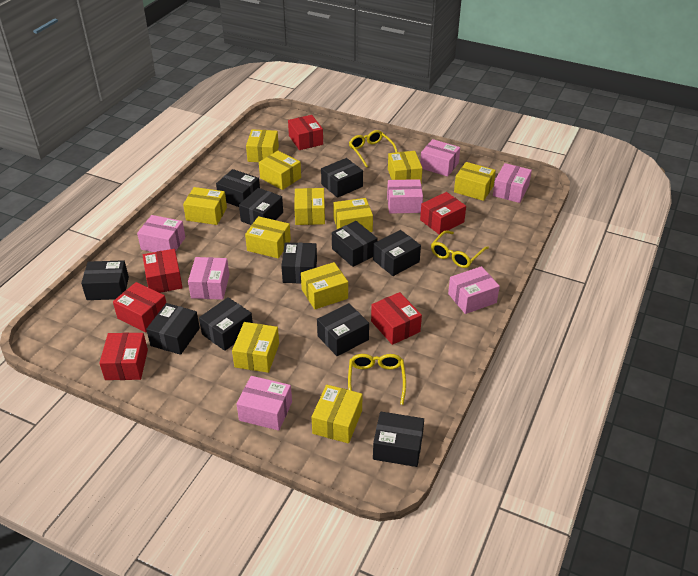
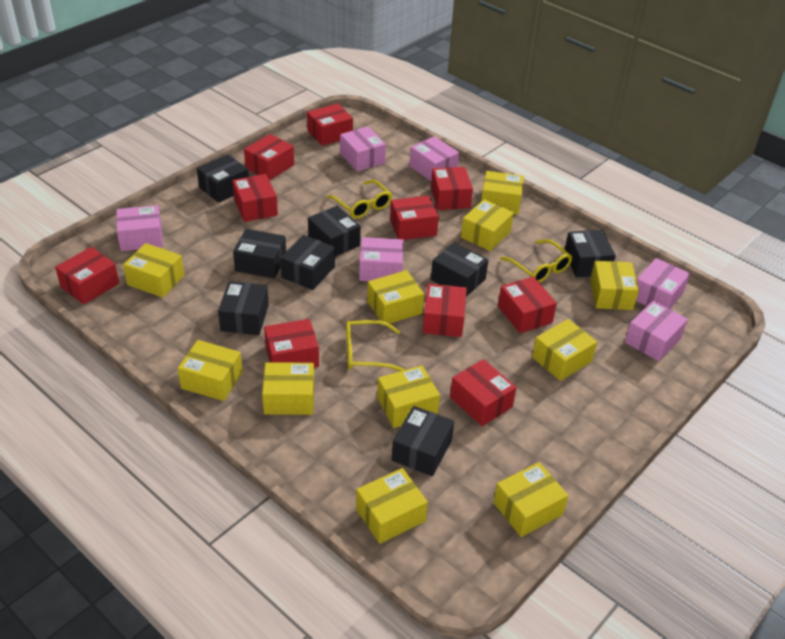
black box: [81,260,129,300] [146,303,200,355] [199,297,253,351] [216,169,260,207] [239,188,283,225] [281,243,317,283] [317,303,369,356] [321,158,363,198] [332,221,378,267] [373,230,421,276] [373,412,424,467] = 11 -> [197,154,249,203] [218,281,269,335] [233,229,286,279] [280,235,335,290] [308,206,361,257] [392,406,454,476] [431,242,488,297] [565,230,616,277] = 8
pink box: [137,215,185,252] [188,257,229,300] [237,376,292,431] [387,179,423,214] [420,139,460,177] [448,266,500,314] [493,163,532,203] = 7 -> [116,205,163,251] [340,126,386,172] [359,237,404,281] [409,136,459,181] [625,301,688,361] [636,258,690,309] = 6
red box: [99,332,148,380] [113,282,166,332] [143,249,183,293] [288,115,323,150] [371,292,422,345] [420,192,466,235] = 6 -> [55,247,119,305] [233,174,278,222] [244,134,294,181] [264,319,319,368] [307,103,353,146] [390,195,439,240] [423,284,467,337] [431,167,473,210] [450,359,517,426] [498,276,557,333] = 10

